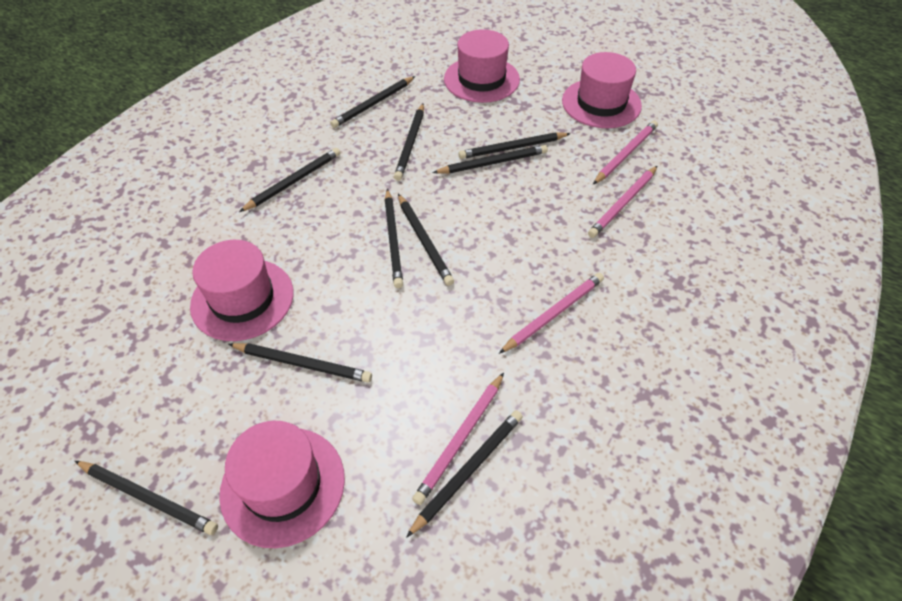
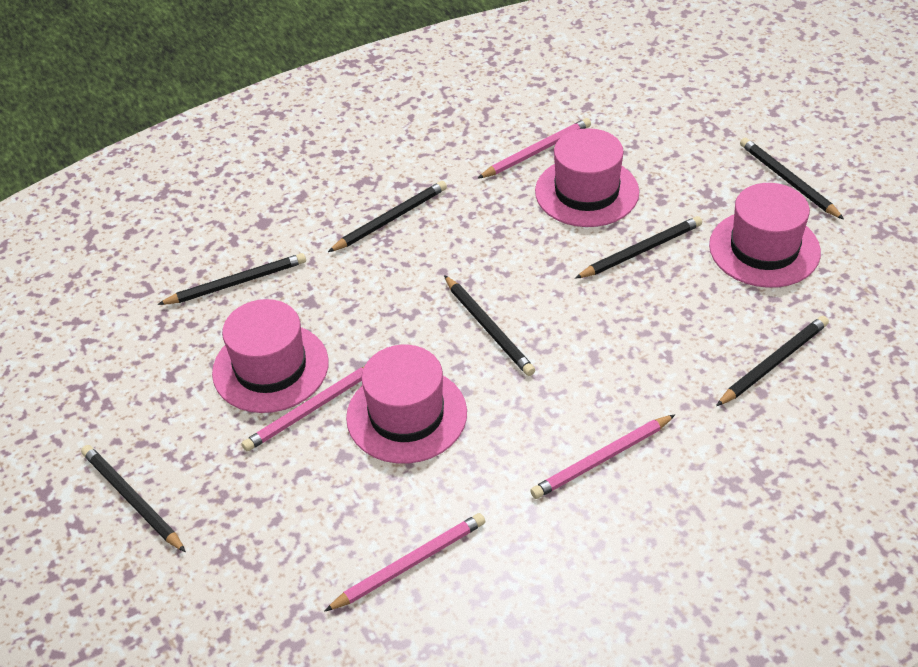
black pencil: [75,461,218,535] [228,343,372,383] [239,148,341,212] [330,76,415,128] [384,189,403,288] [394,104,424,181] [398,194,454,286] [406,410,523,538] [433,145,548,174] [458,132,571,159] = 10 -> [81,445,186,552] [157,253,306,305] [328,181,447,252] [444,275,535,376] [575,216,702,279] [716,316,829,406] [740,138,844,220] = 7

